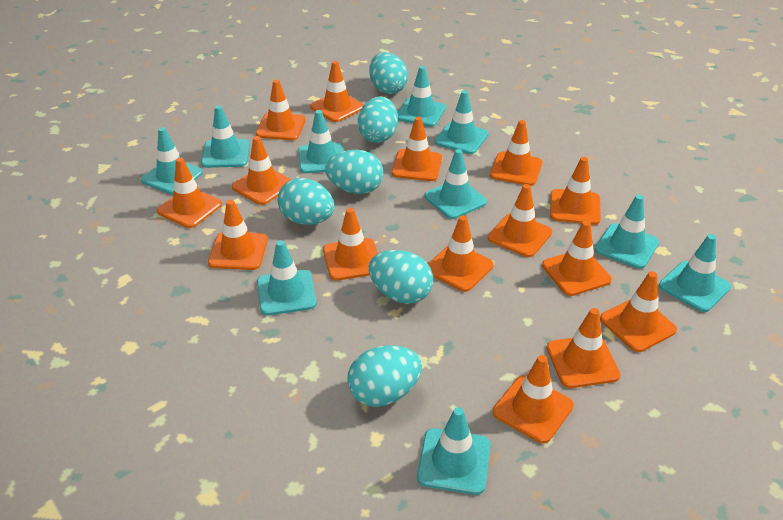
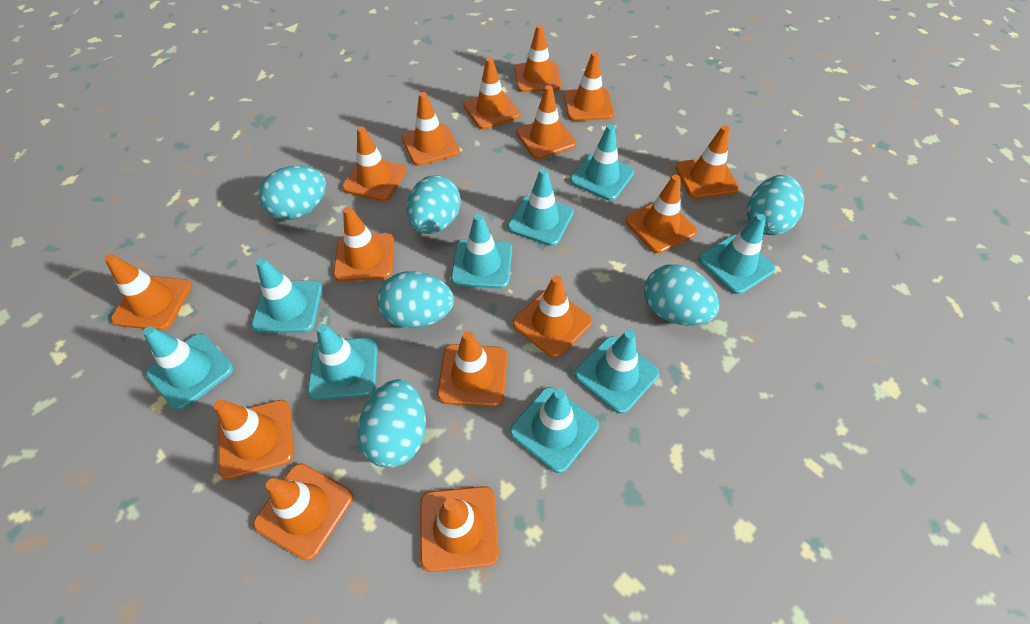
turquoise traffic cone: [141,127,203,195] [201,105,250,168] [257,240,316,315] [298,110,344,173] [397,66,446,127] [417,407,490,495] [425,149,487,219] [435,90,488,154] [595,195,659,269] [659,234,731,312] = 10 -> [143,326,233,410] [251,258,322,333] [308,324,378,400] [451,214,512,289] [508,168,574,246] [510,387,599,473] [570,124,634,201] [574,330,659,414] [699,214,775,294] = 9

